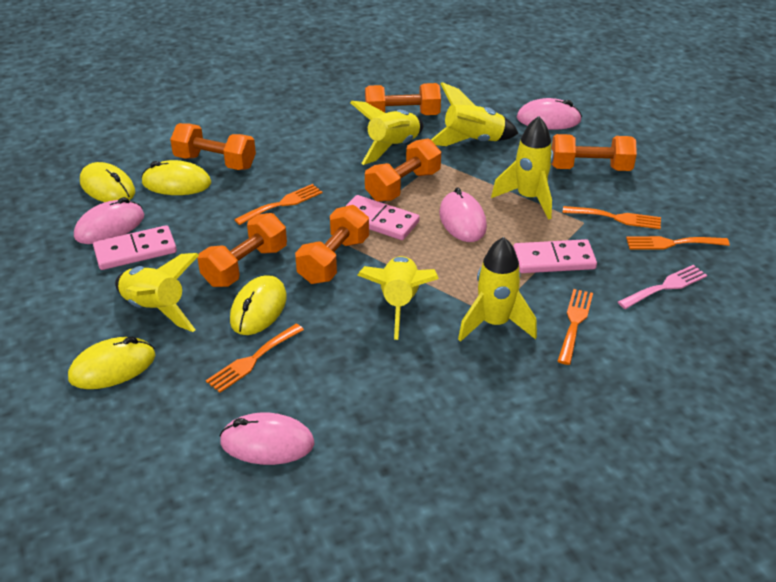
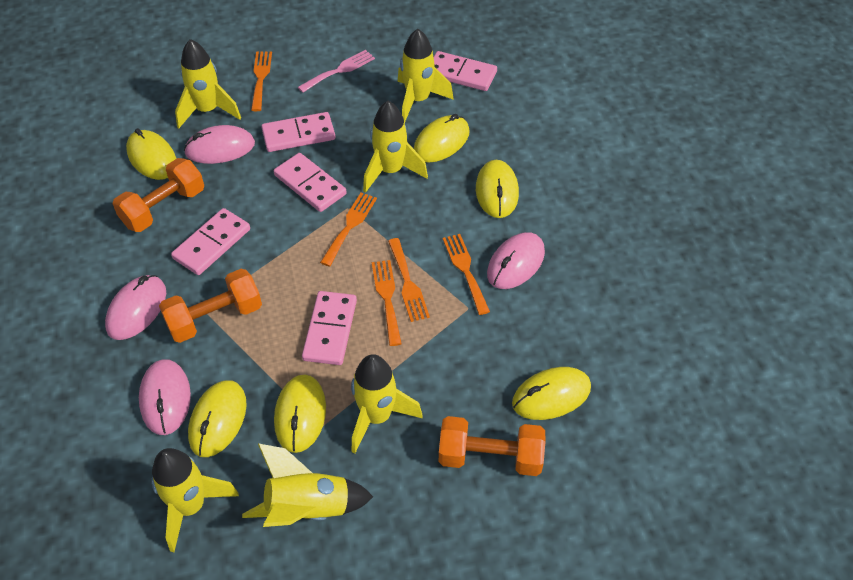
orange dumbbell: [170,123,256,170] [198,213,287,287] [295,205,369,284] [365,83,441,115] [365,138,441,202] [551,134,637,171] = 6 -> [112,158,204,232] [159,269,262,343] [439,416,546,476] = 3
pink domino: [93,225,177,270] [346,195,420,240] [513,239,597,273] = 3 -> [171,208,250,275] [261,112,335,152] [274,153,347,212] [302,291,357,365] [434,51,497,91] = 5
yellow mouse: [68,337,155,389] [80,162,135,202] [141,160,211,195] [230,275,286,335] = 4 -> [126,128,177,180] [188,380,247,457] [274,375,326,453] [414,114,470,162] [476,160,519,218] [512,367,591,420] = 6

